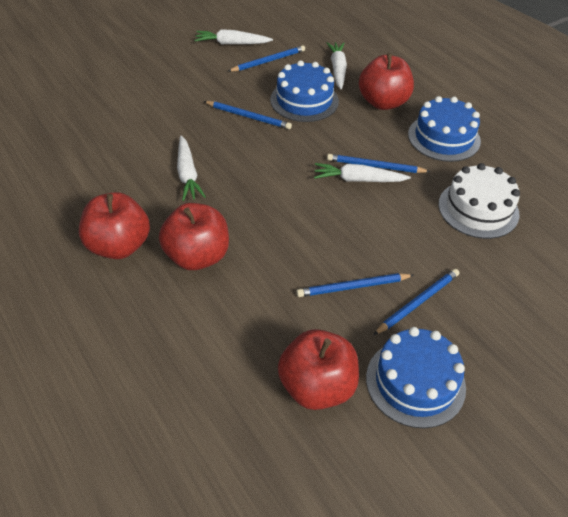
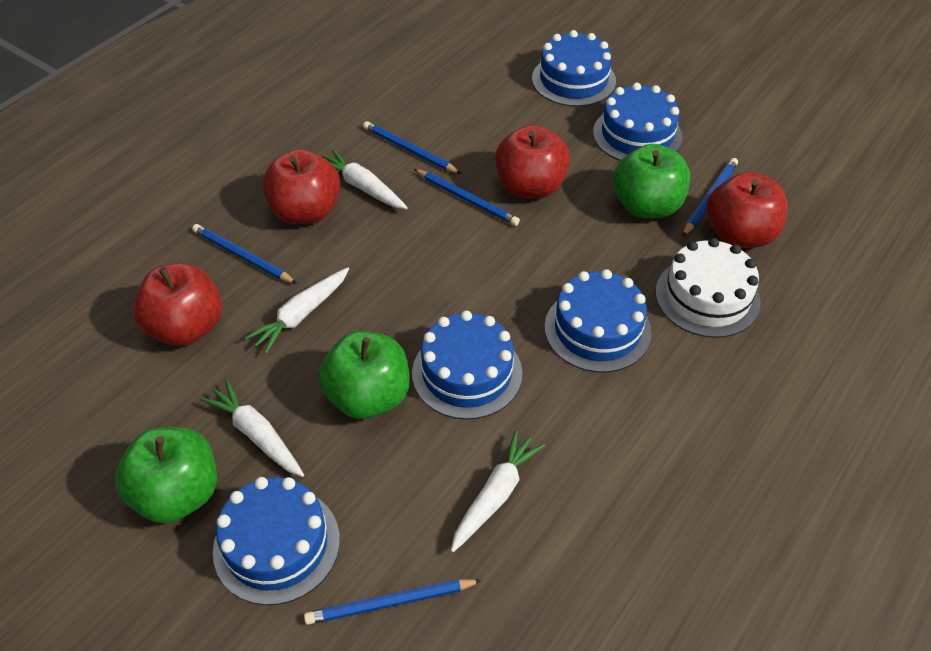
blue cake: [270,60,339,122] [366,327,466,428] [408,96,481,162] = 3 -> [213,477,340,605] [412,311,522,420] [532,30,616,107] [545,269,652,373] [593,83,683,161] = 5
green apple: none = 0 -> [115,427,217,523] [318,331,409,419] [613,144,690,218] = 3

